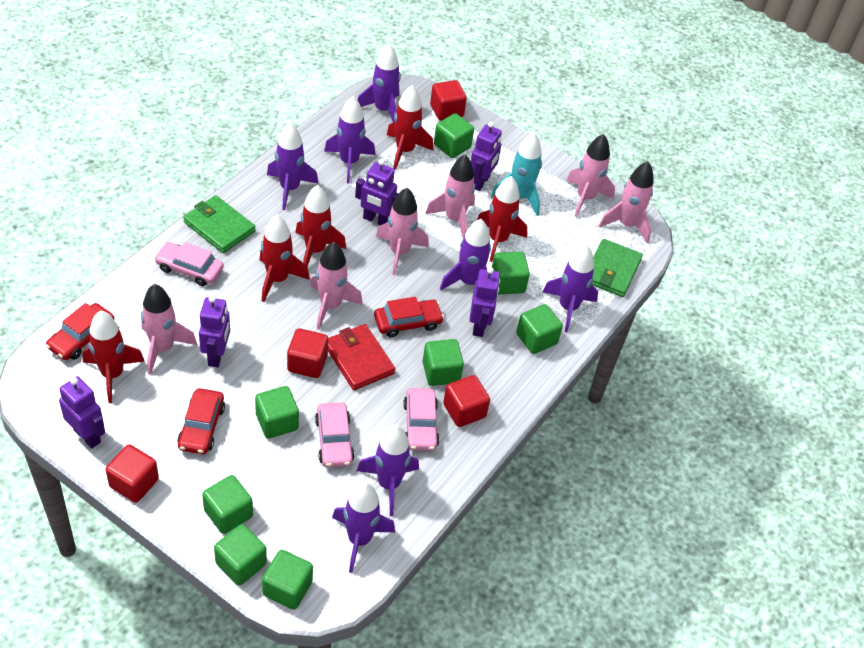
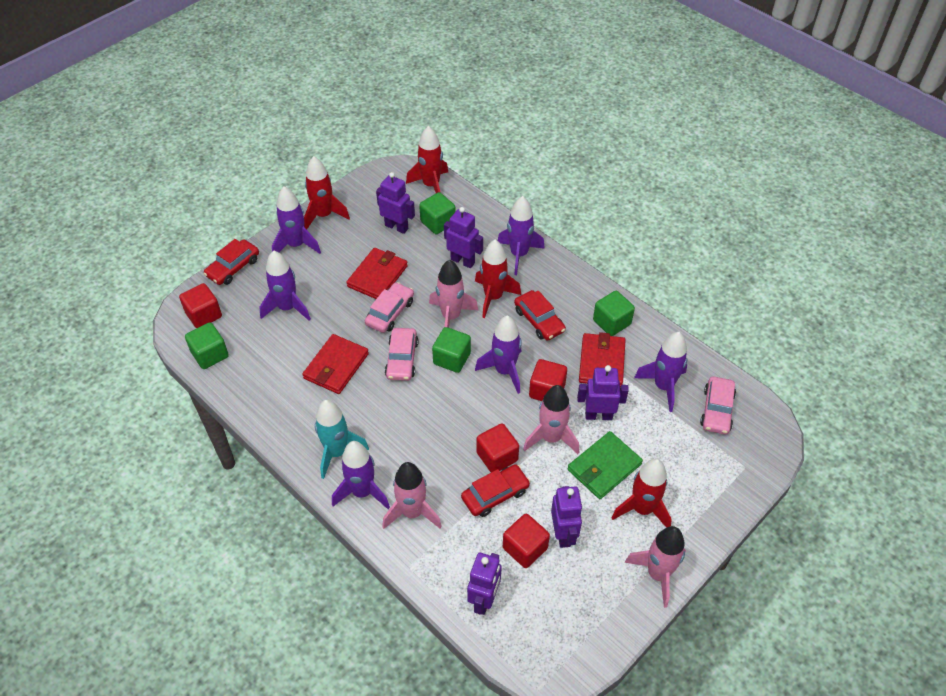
green cube: [202,475,253,534] [214,524,267,585] [255,386,299,438] [262,550,313,610] [423,339,464,386] [434,113,474,158] [492,252,530,294] [516,304,563,354] = 8 -> [185,322,229,369] [419,192,456,234] [432,327,471,373] [593,291,635,336] = 4
green wallet: [183,195,256,253] [592,239,643,297] = 2 -> [567,431,643,499] = 1
pink rocket: [141,284,197,375] [310,242,363,330] [376,188,429,275] [425,155,475,239] [566,134,615,217] [599,161,654,243] = 6 -> [382,462,442,529] [429,259,478,328] [523,385,579,454] [625,526,686,608] = 4
purple rocket: [267,122,319,210] [324,96,375,183] [332,482,395,573] [357,425,419,516] [358,44,401,122] [440,219,491,290] [543,245,598,332] = 7 -> [259,250,311,321] [272,186,321,254] [332,441,390,509] [475,315,522,394] [498,196,545,275] [634,332,687,412] = 6
red rocket: [82,310,145,403] [259,214,310,302] [296,185,346,266] [387,85,433,170] [477,176,527,262] = 5 -> [304,156,350,230] [406,126,448,193] [475,240,521,318] [611,459,672,528] = 4
red wallet: [328,324,395,390] = 1 -> [302,334,369,394] [346,248,408,299] [579,332,625,387] = 3

